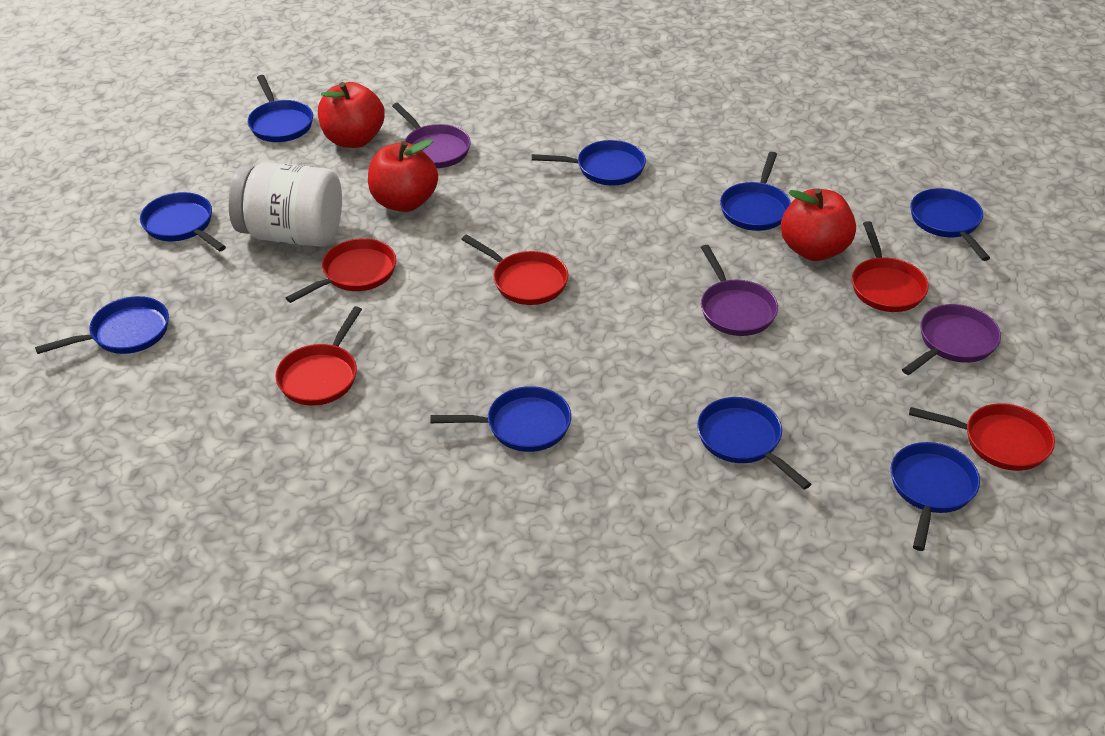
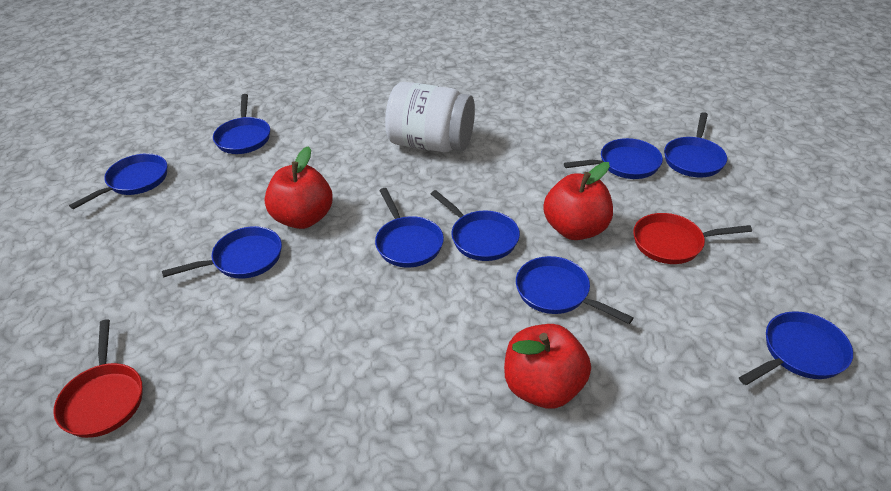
purple pan: [392,103,471,168] [701,245,778,336] [902,304,1001,375] = 3 -> none = 0
red pan: [275,306,362,406] [286,238,396,303] [461,234,568,305] [852,221,929,312] [909,403,1055,471] = 5 -> [53,320,143,438] [633,213,752,264] = 2

